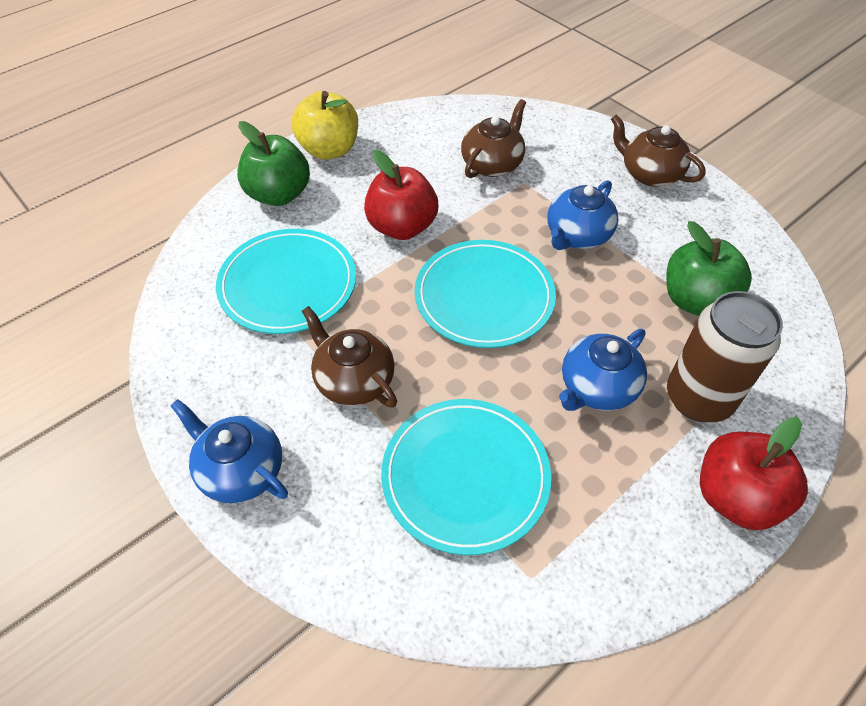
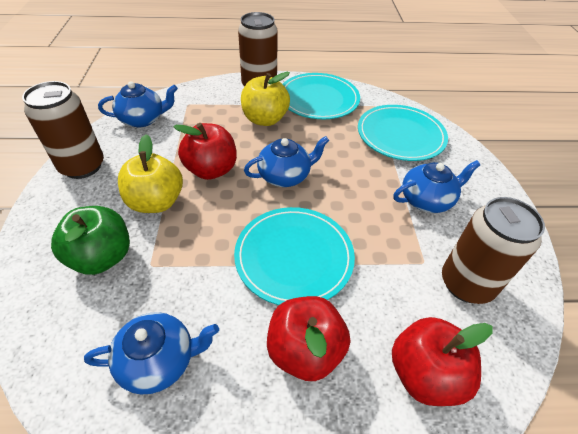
blue teapot: [170,399,288,503] [547,180,618,250] [559,329,647,411] = 3 -> [84,312,219,395] [98,81,178,127] [244,136,329,187] [393,160,480,213] = 4
brown can: [667,291,783,422] = 1 -> [22,81,104,179] [238,12,278,86] [442,197,545,304] = 3
brown teapot: [302,306,397,408] [461,99,526,178] [611,114,706,187] = 3 -> none = 0
green apple: [237,121,310,206] [666,221,752,316] = 2 -> [51,206,130,275] = 1
red apple: [364,150,438,240] [700,417,808,530] = 2 -> [173,123,237,180] [267,296,350,381] [392,317,493,406] = 3
yellow apple: [292,91,358,160] = 1 -> [118,134,183,213] [241,72,290,126] = 2

